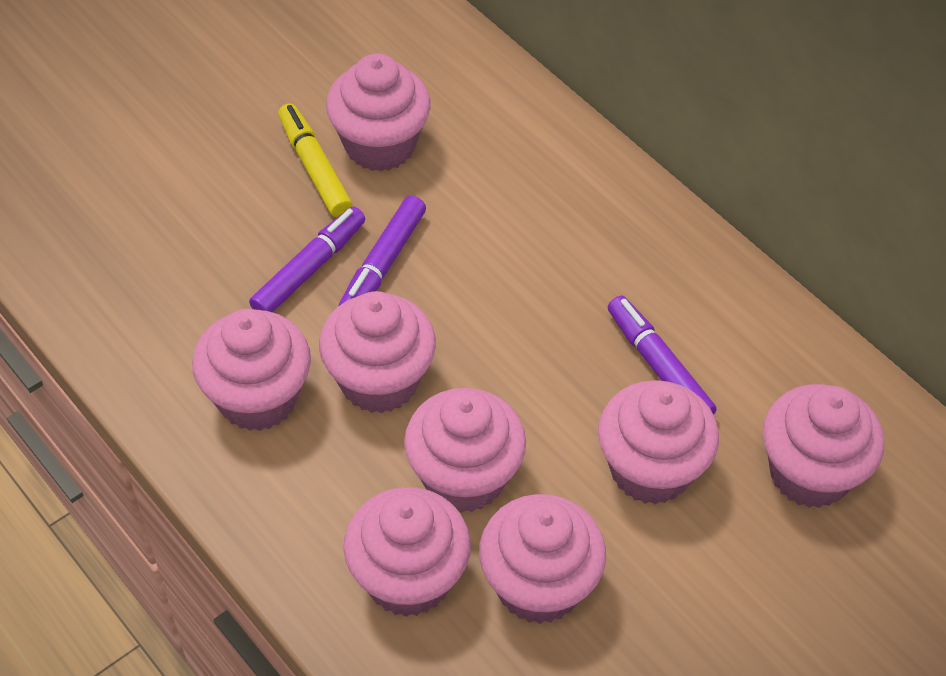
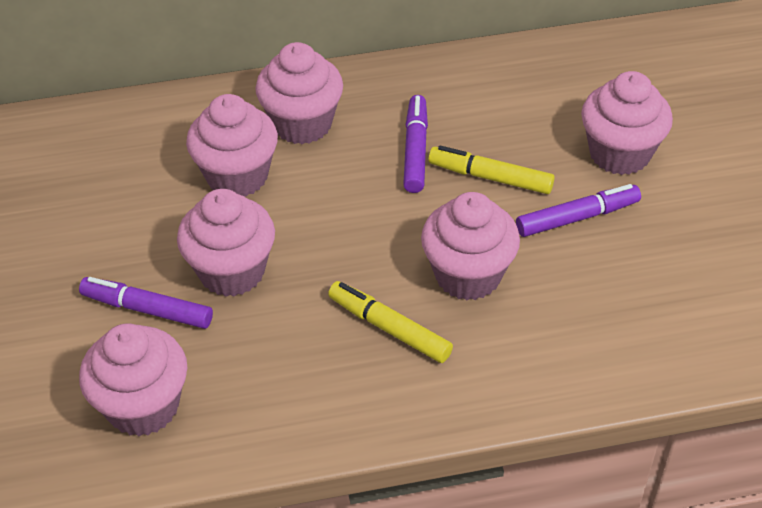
pink cupcake: [192,309,311,431] [319,291,436,413] [326,54,431,172] [343,487,471,617] [404,388,526,513] [479,494,606,624] [598,380,719,505] [763,384,884,508] = 8 -> [79,323,187,436] [177,189,275,297] [186,94,278,197] [255,42,343,144] [421,192,520,300] [581,71,673,175] = 6
yellow marker: [278,103,353,217] = 1 -> [328,281,453,363] [428,145,555,194] = 2

